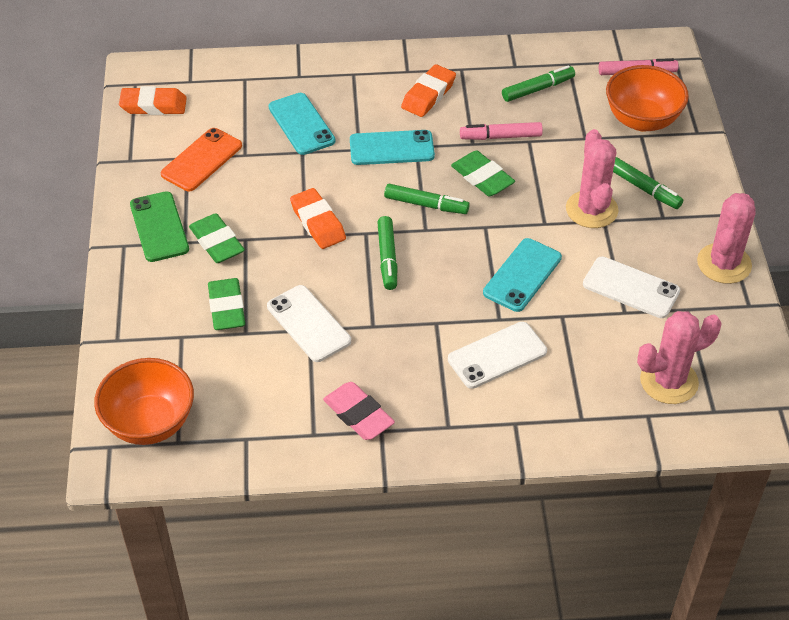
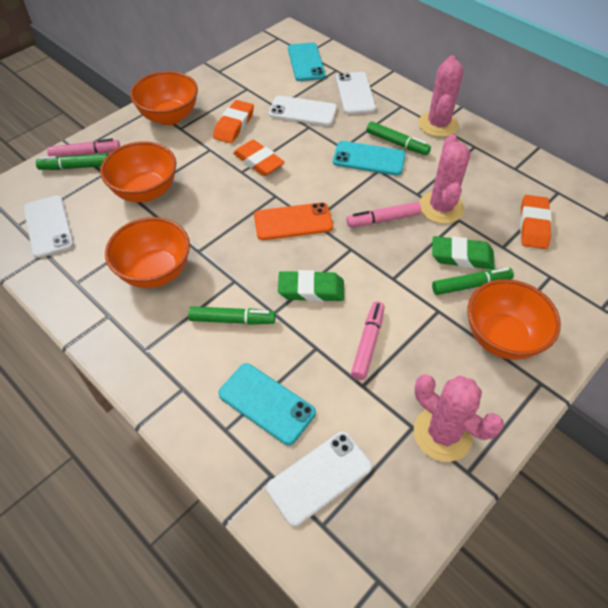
green eraser: [189,213,245,263] [208,278,245,330] [451,151,515,196] = 3 -> [278,270,344,302] [432,236,495,269] = 2
green phone: [130,191,189,262] = 1 -> none = 0
orange bowl: [94,358,194,445] [606,65,689,132] = 2 -> [100,141,176,202] [105,217,190,288] [130,71,198,125] [468,279,561,360] = 4
pink eraser: [323,382,395,440] = 1 -> none = 0
pink marker: [460,122,543,140] [599,58,679,75] = 2 -> [47,138,120,157] [346,202,421,227] [351,301,385,380] = 3
white phone: [267,285,351,362] [448,322,547,389] [583,256,680,318] = 3 -> [24,195,74,258] [266,432,372,527] [269,96,337,126] [336,72,376,114] = 4

